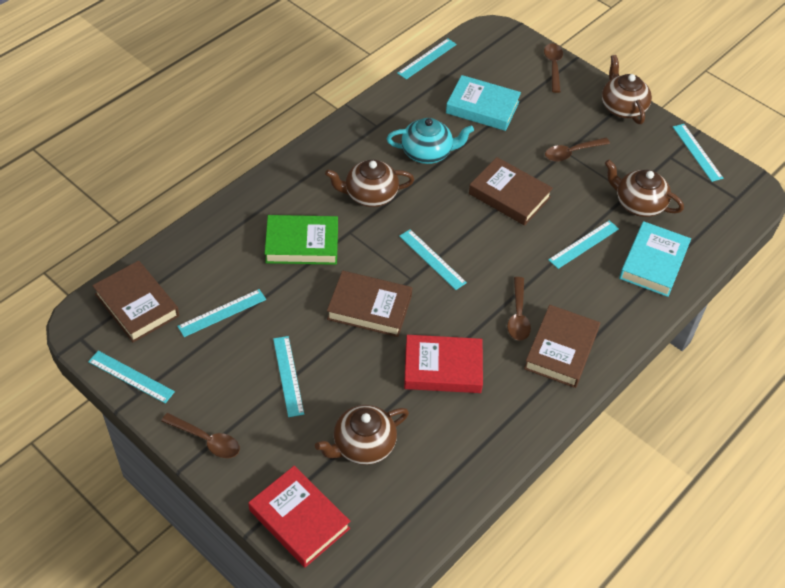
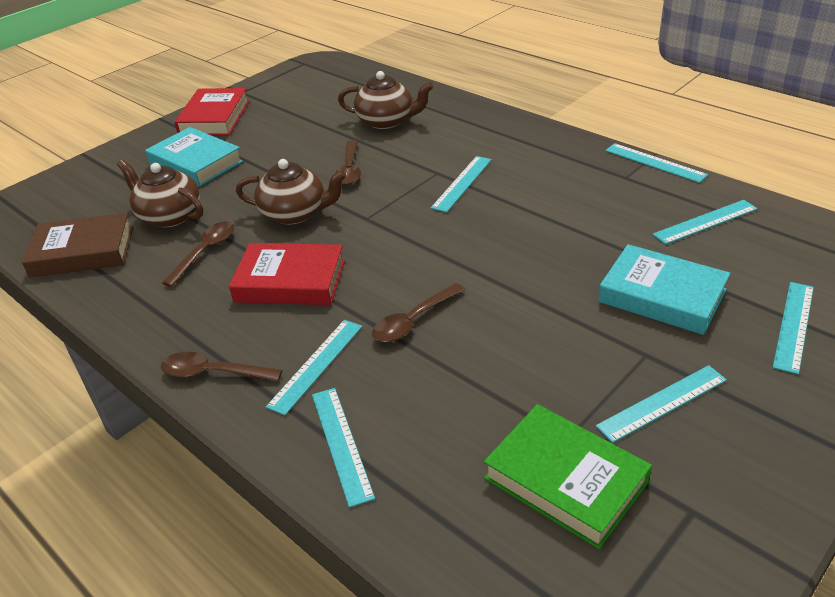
brown book: [92,261,179,342] [327,271,412,337] [469,157,553,226] [524,305,600,388] = 4 -> [22,213,133,278] = 1
brown teapot: [315,405,409,465] [325,159,414,207] [602,55,652,124] [605,160,684,217] = 4 -> [117,159,203,228] [236,159,347,225] [338,71,433,129] = 3
turquoise teapot: [387,118,474,164] = 1 -> none = 0

